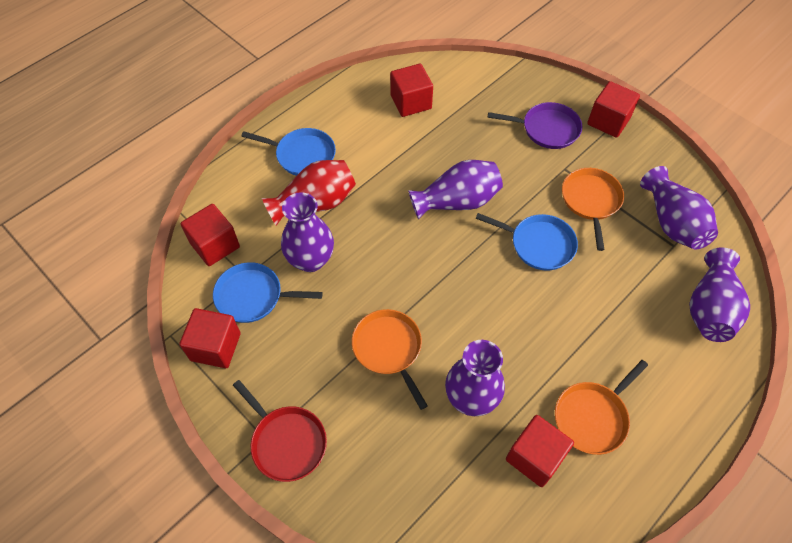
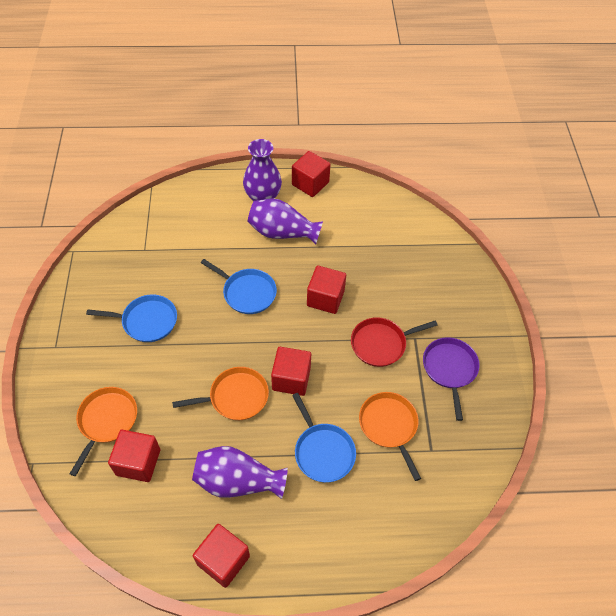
purple vase: [281,192,334,272] [408,160,503,219] [445,340,505,416] [640,166,718,250] [689,248,750,342] = 5 -> [192,446,288,499] [243,139,282,201] [248,198,323,244] = 3
red vase: [262,160,356,226] = 1 -> none = 0

